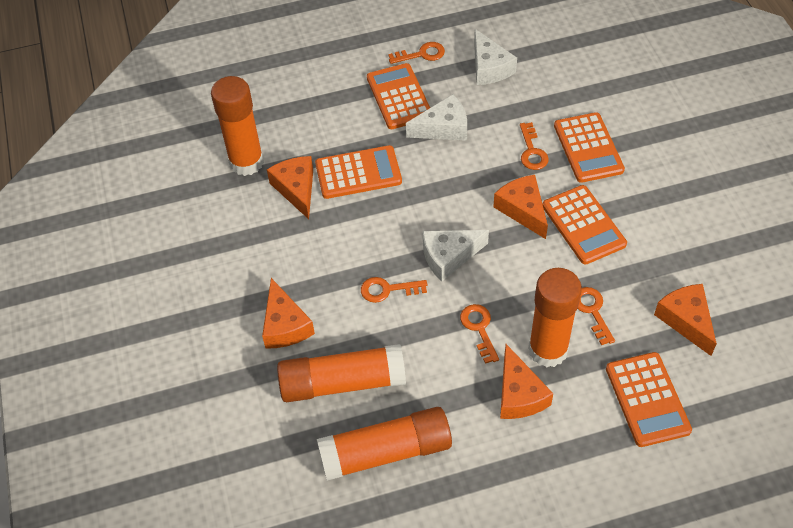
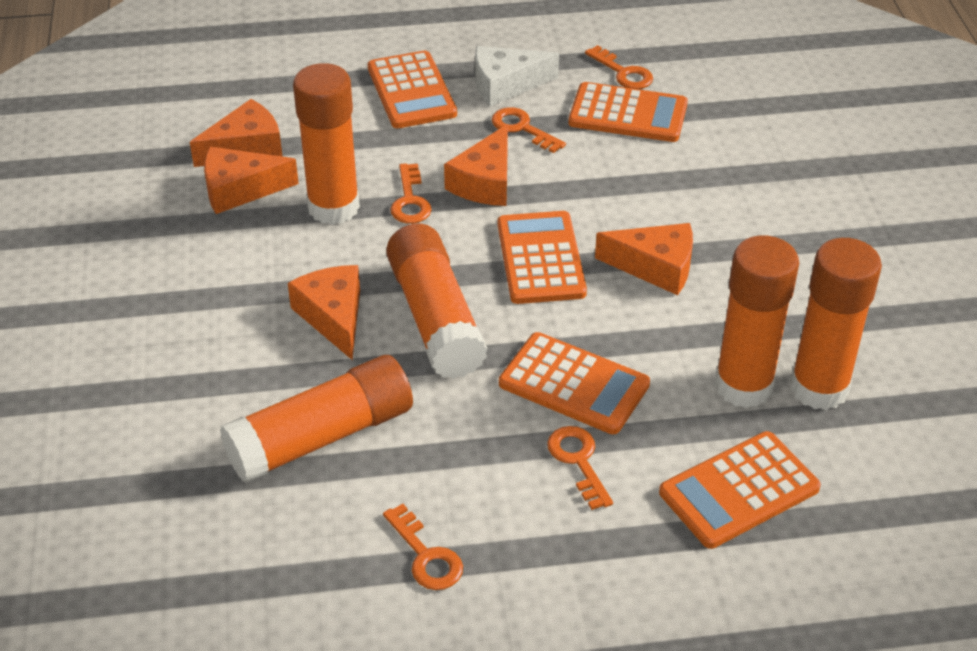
orange glue stick: [211,76,264,176] [277,344,406,402] [317,407,452,481] [528,268,582,367] = 4 -> [220,355,413,483] [293,63,360,225] [386,224,488,379] [714,235,799,408] [790,238,882,410] = 5
white cheese: [406,94,467,141] [423,230,489,282] [474,29,517,85] = 3 -> [475,46,559,107] = 1

